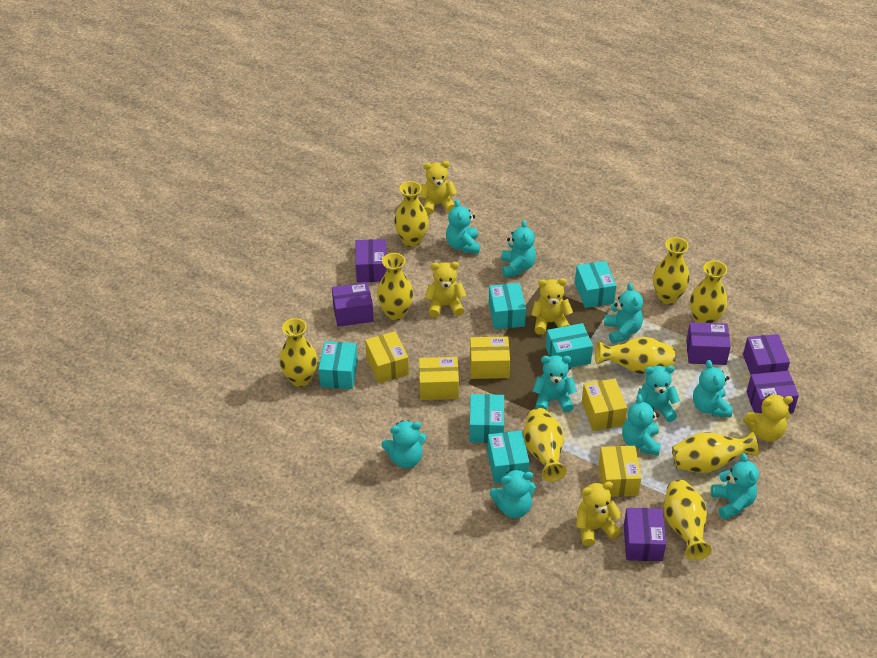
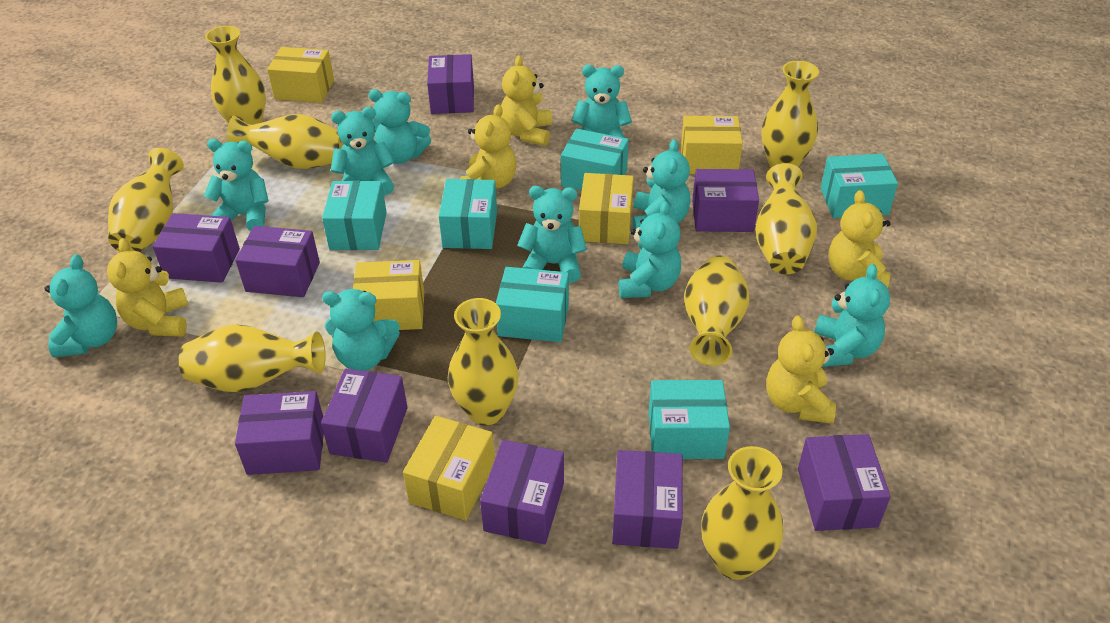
purple box: [332,282,374,327] [356,239,387,283] [624,508,666,561] [686,322,731,365] [743,334,790,375] [747,371,799,413] = 6 -> [153,213,240,283] [235,226,320,297] [235,391,324,475] [321,369,408,463] [427,54,474,114] [480,440,564,544] [612,450,683,549] [692,169,759,232] [798,434,891,531] = 9

